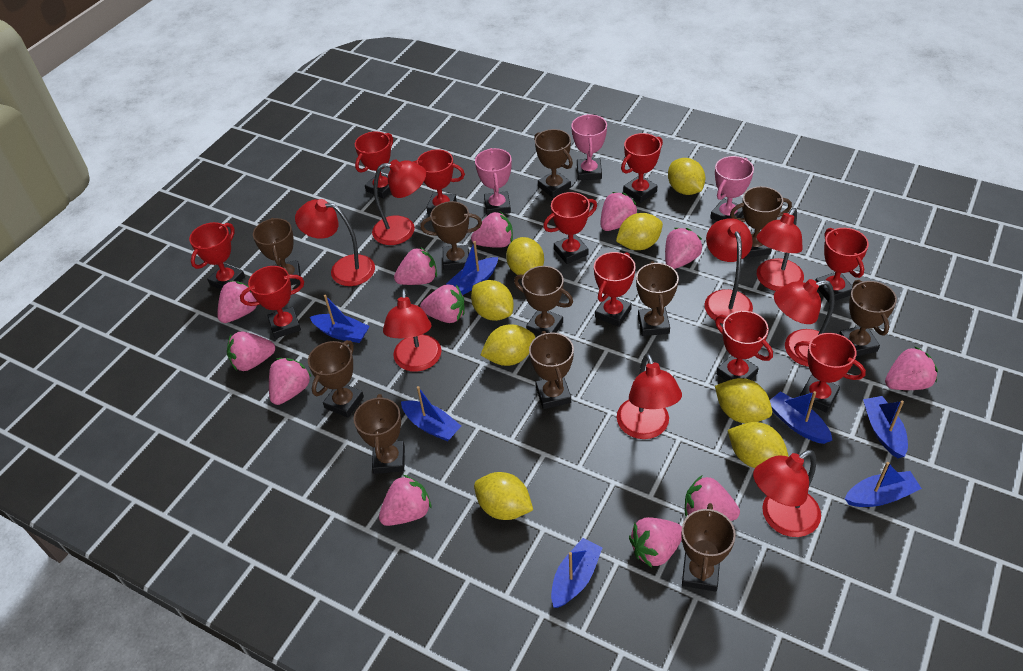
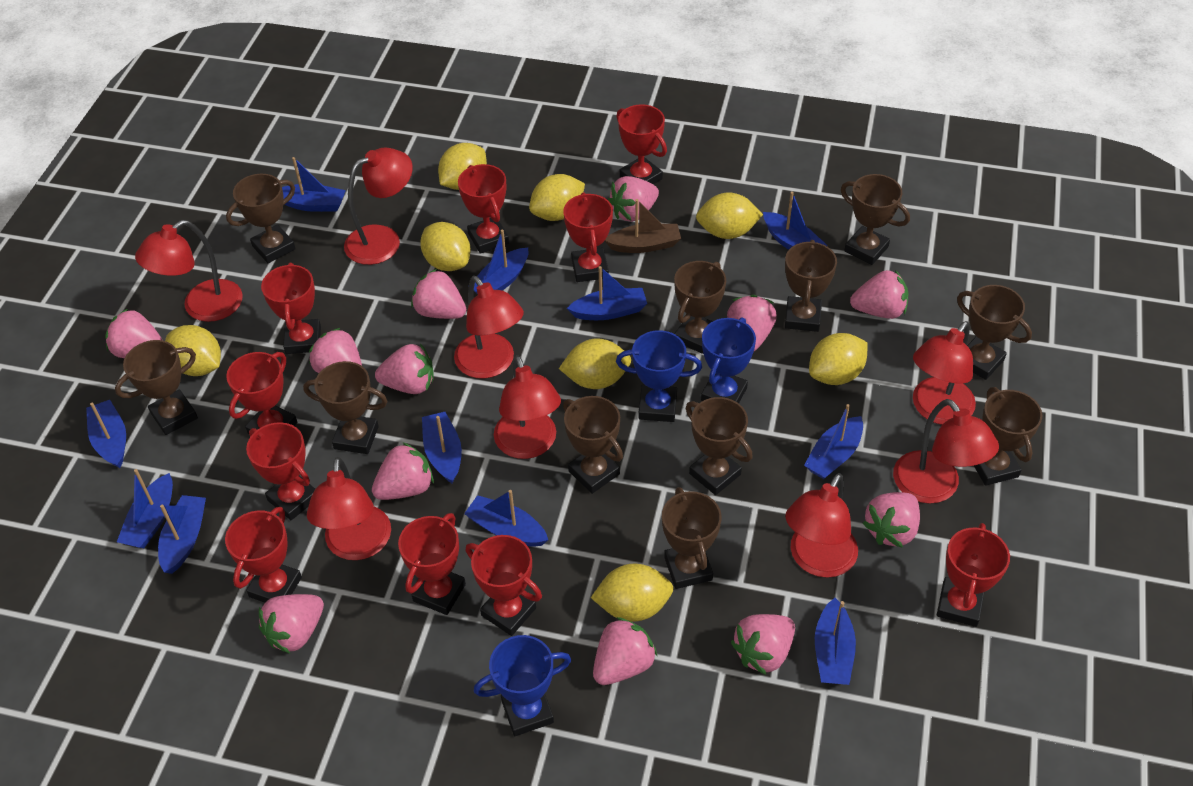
blue boat: [310,295,370,343] [401,386,461,441] [446,241,498,295] [551,538,603,608] [770,391,832,444] [845,462,922,507] [863,396,908,458] = 7 -> [86,400,126,468] [117,469,173,548] [158,495,206,574] [282,157,346,212] [422,412,462,483] [464,490,548,547] [468,230,528,294] [567,266,647,320] [763,192,827,250] [804,404,863,479] [815,598,856,685] = 11
blue trophy: none = 0 -> [474,635,571,736] [616,330,702,422] [701,318,756,403] = 3
brown boat: none = 0 -> [605,199,681,253] = 1
pink trophy: [475,148,512,216] [571,114,607,180] [710,156,754,221] = 3 -> none = 0

